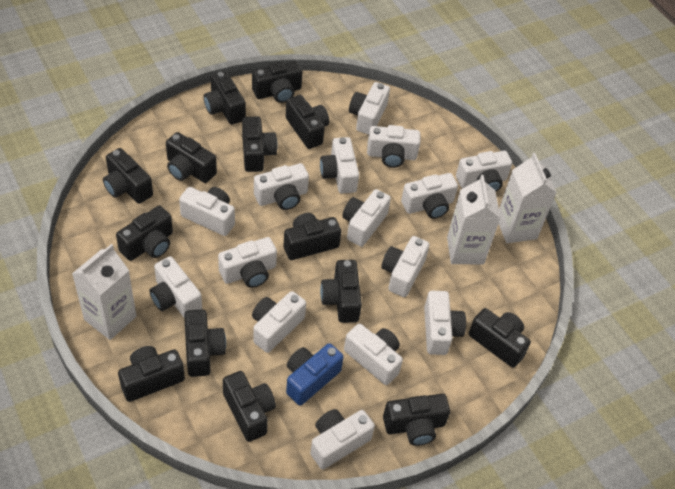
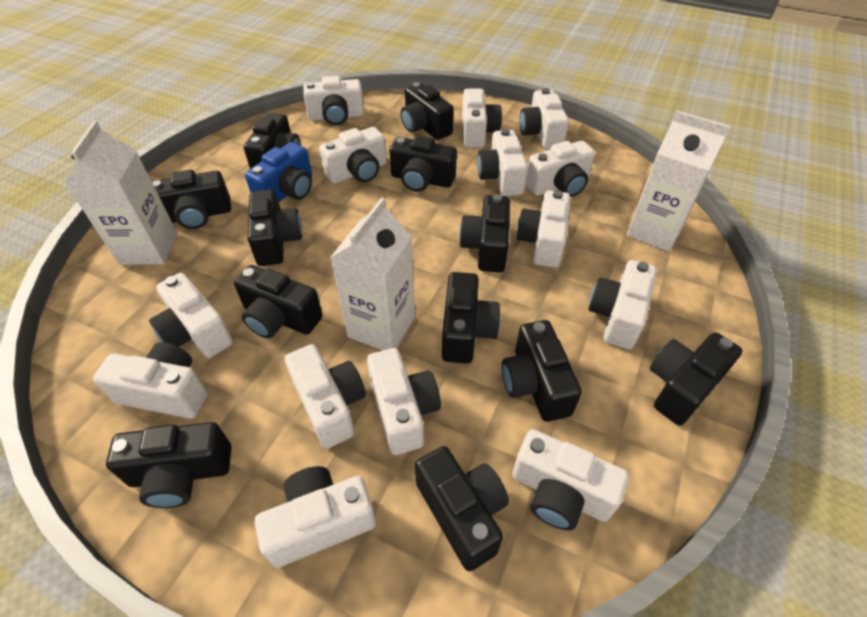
black camera: [103,148,153,204] [116,205,173,261] [118,346,185,402] [166,132,217,183] [184,309,226,377] [204,71,246,125] [223,371,276,442] [242,117,278,172] [252,61,302,103] [284,213,341,260] [286,95,329,149] [320,260,362,323] [383,394,450,446] [469,308,531,368] = 14 -> [106,422,232,508] [152,170,231,229] [234,265,323,339] [244,113,301,169] [248,189,302,266] [389,136,457,192] [401,82,454,140] [415,446,509,571] [442,272,501,364] [459,194,510,272] [501,320,582,422] [650,332,743,425] = 12
white camera: [149,256,202,317] [179,187,235,236] [218,237,277,288] [252,291,306,353] [254,163,309,210] [310,409,375,470] [320,137,359,194] [342,189,391,247] [344,324,403,385] [349,82,390,135] [367,125,420,168] [381,236,430,297] [401,173,458,219] [424,291,466,355] [456,151,512,191] = 15 -> [93,342,208,419] [149,273,233,358] [255,466,376,568] [285,344,366,449] [303,76,364,125] [319,127,387,184] [367,348,441,455] [462,89,502,148] [477,129,528,196] [512,429,629,530] [517,190,571,268] [519,88,569,150] [525,141,595,197] [588,260,657,350] = 14

